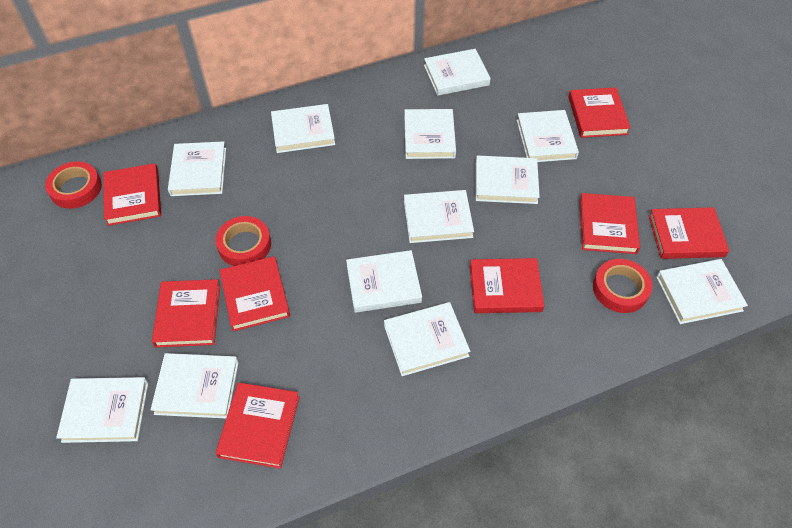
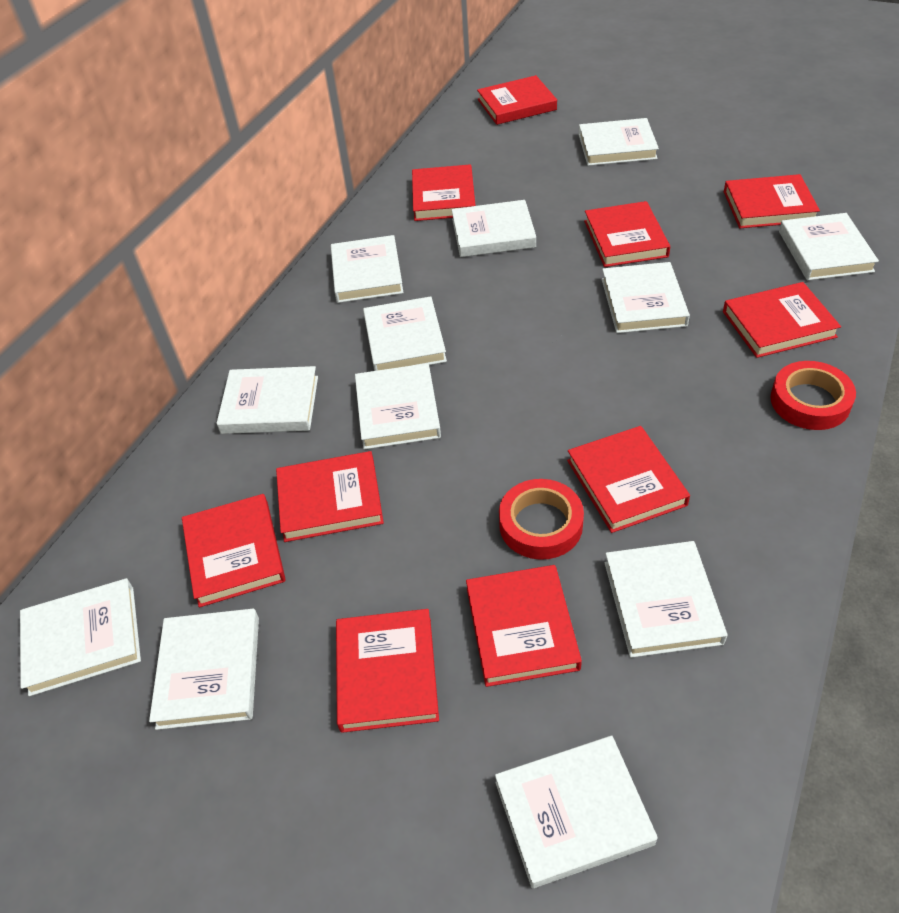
red book: [103,163,161,226] [152,279,220,348] [216,382,300,469] [220,256,290,332] [470,258,545,313] [568,87,631,138] [579,193,640,254] [649,207,729,259] = 8 -> [182,494,286,607] [276,451,384,542] [336,609,439,733] [412,165,476,221] [466,565,582,687] [477,75,557,125] [567,426,690,533] [584,201,670,267] [723,282,841,358] [724,174,820,228] = 10
red tape: [45,161,102,209] [215,216,271,266] [593,259,653,313] = 3 -> [499,479,584,560] [770,361,856,430] = 2

